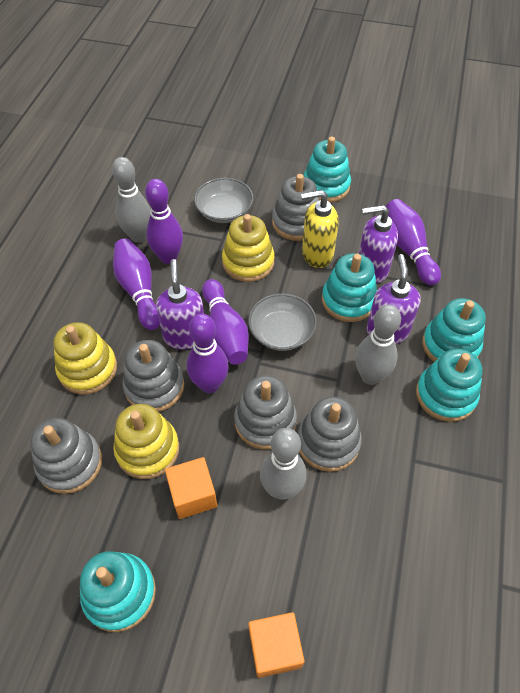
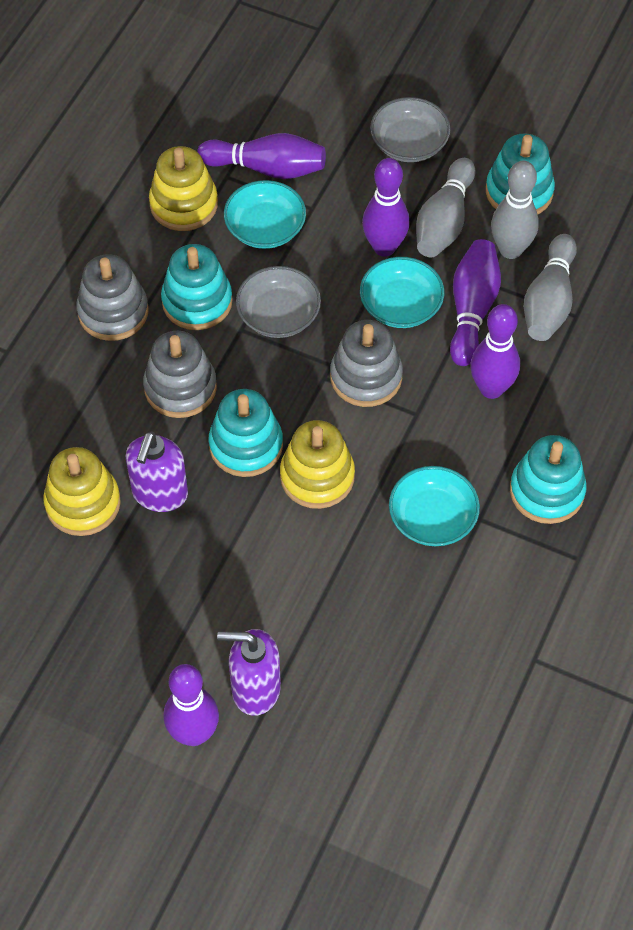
grey stacking toy: [30,418,102,494] [122,340,184,412] [234,375,297,449] [272,174,319,241] [298,397,362,472] = 5 -> [76,254,148,341] [143,331,217,418] [330,320,403,407] = 3
orange cube: [165,457,217,519] [249,612,304,678] = 2 -> none = 0
purple soap dispenser: [156,259,204,350] [359,205,398,283] [367,254,421,344] = 3 -> [126,431,188,512] [217,629,281,716] = 2
turquoise bowl: none = 0 -> [224,180,306,249] [360,257,444,328] [389,466,480,546] = 3
turquoise stacking toy: [80,551,156,632] [304,137,351,202] [322,253,377,322] [416,349,482,422] [422,298,486,362] = 5 -> [161,244,233,330] [209,389,283,477] [486,133,555,215] [510,435,587,524] = 4
yellow soap dispenser: [301,190,339,268] = 1 -> none = 0

